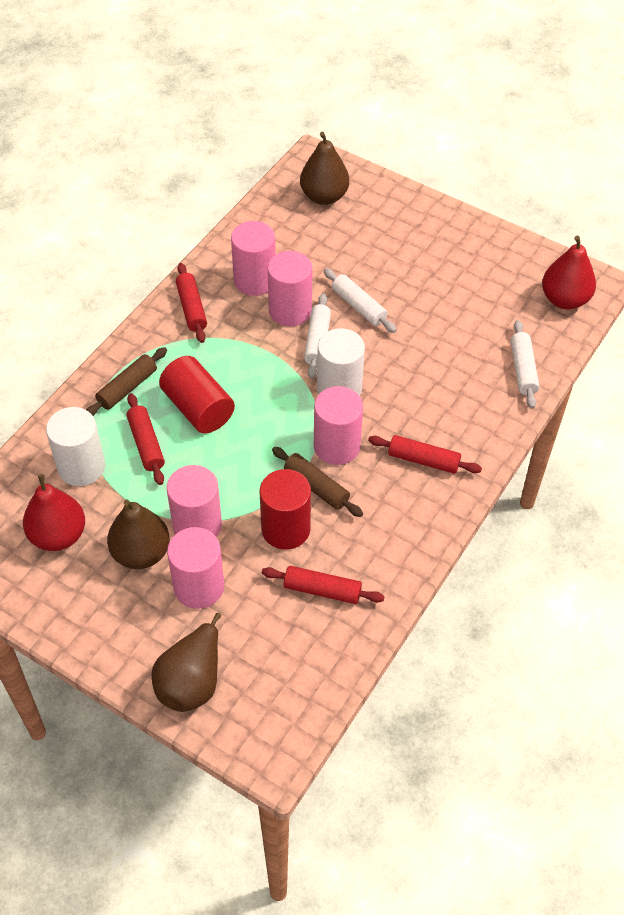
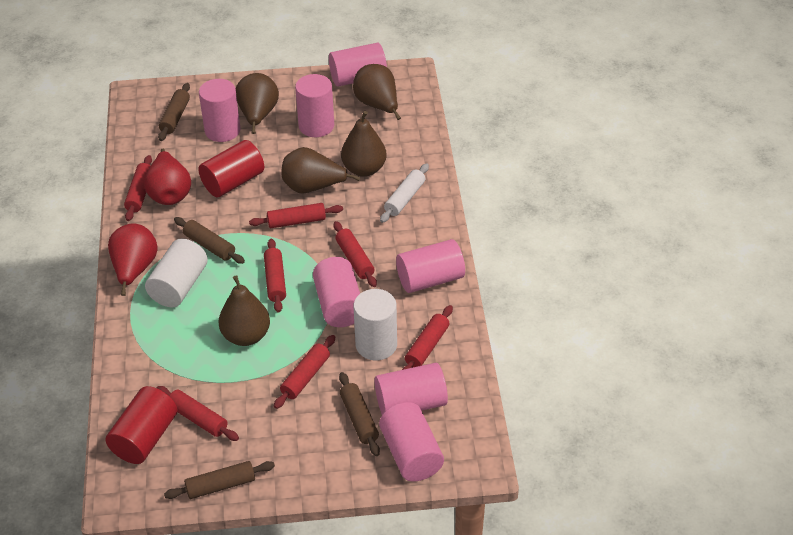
brown pear: [107,499,170,569] [152,613,221,712] [300,132,349,205] = 3 -> [218,275,270,346] [236,73,279,134] [282,147,360,194] [341,111,386,177] [353,64,401,120] = 5
brown rolling pin: [86,347,167,416] [272,447,363,517] = 2 -> [158,83,190,141] [164,461,275,499] [174,217,245,264] [339,372,380,456] = 4
pink cylinder: [167,465,222,536] [167,527,224,609] [231,221,276,296] [267,251,312,326] [314,386,363,465] = 5 -> [199,79,240,142] [295,74,334,137] [313,257,360,327] [329,43,387,87] [375,363,448,415] [379,402,444,481] [396,239,465,293] = 7
red rolling pin: [127,393,165,485] [176,263,207,343] [262,566,385,604] [368,435,482,474] = 4 -> [124,155,152,221] [157,386,239,441] [249,203,343,228] [264,239,286,313] [274,335,335,409] [334,221,377,287] [402,305,453,370] = 7
white rolling pin: [304,293,331,378] [324,268,397,333] [511,320,539,409] = 3 -> [380,163,429,223] = 1

